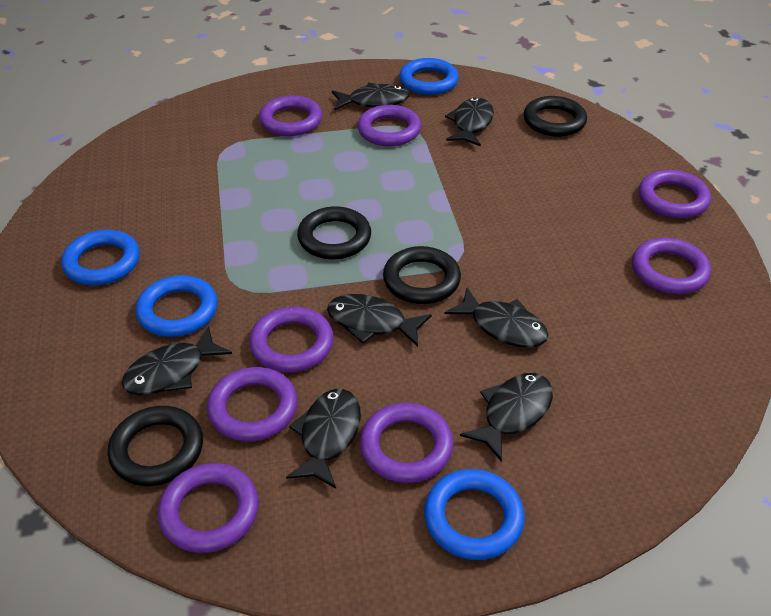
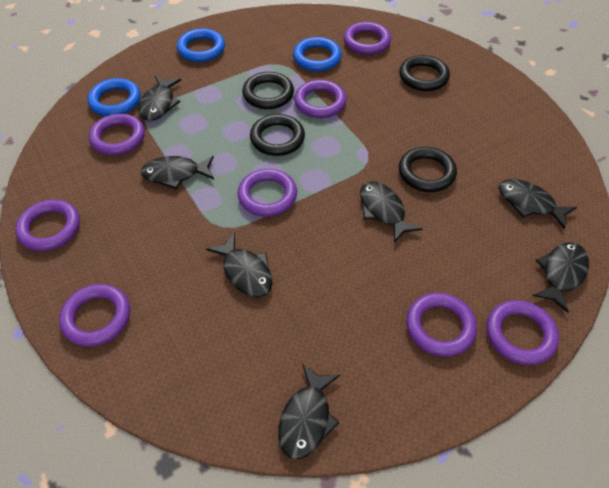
blue ring: [61,230,140,285] [136,275,217,337] [399,58,459,95] [424,469,525,560] = 4 -> [88,78,141,116] [177,28,225,62] [293,37,342,71] = 3

